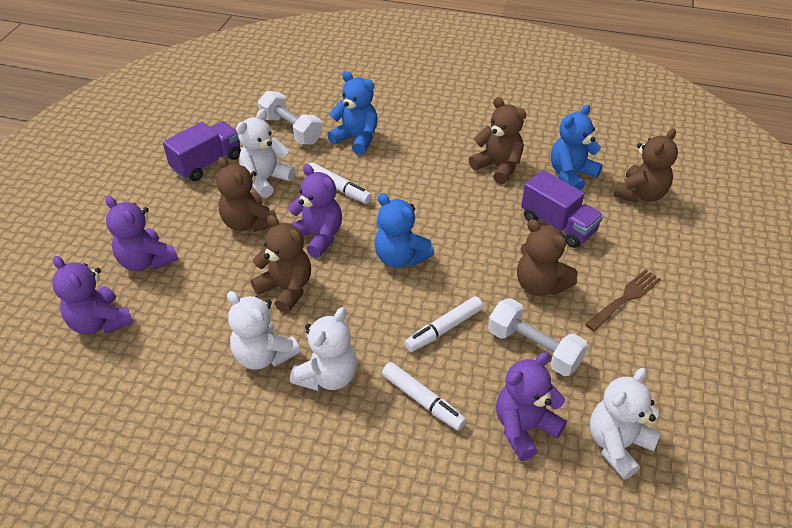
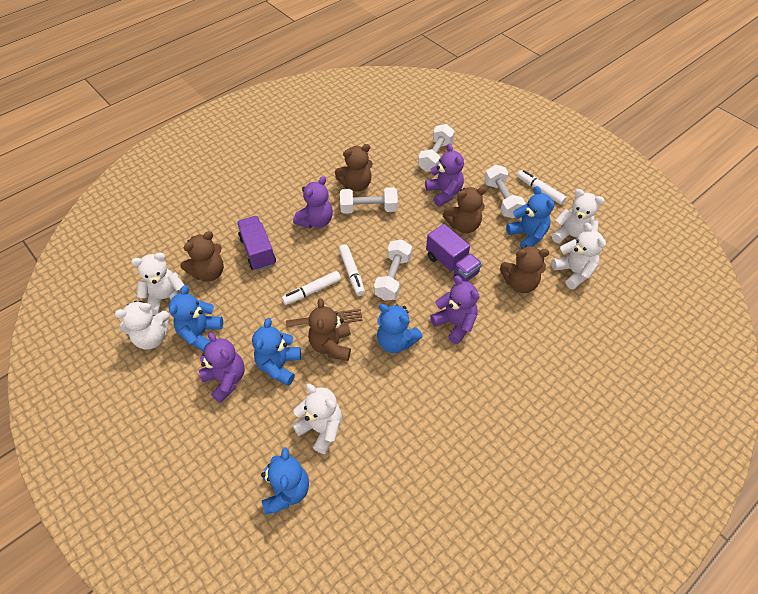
blue teddy bear: [327,71,378,155] [374,193,434,268] [551,105,603,190] = 3 -> [169,285,223,352] [252,318,301,386] [261,448,309,515] [377,304,423,353] [506,186,555,248] = 5
white dumbbell: [258,91,322,145] [488,298,588,376] = 2 -> [340,187,398,214] [374,240,412,300] [418,124,455,172] [484,165,526,218] = 4
white teddy bear: [227,291,301,370] [236,109,296,198] [290,307,358,391] [590,368,661,480] = 4 -> [115,301,169,350] [131,252,184,315] [292,384,342,454] [552,189,605,243] [552,223,606,290] = 5

